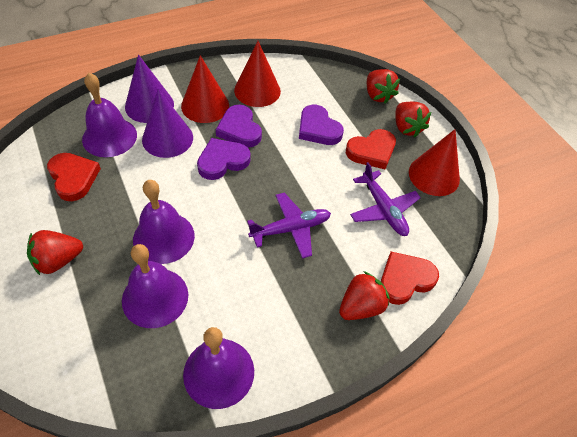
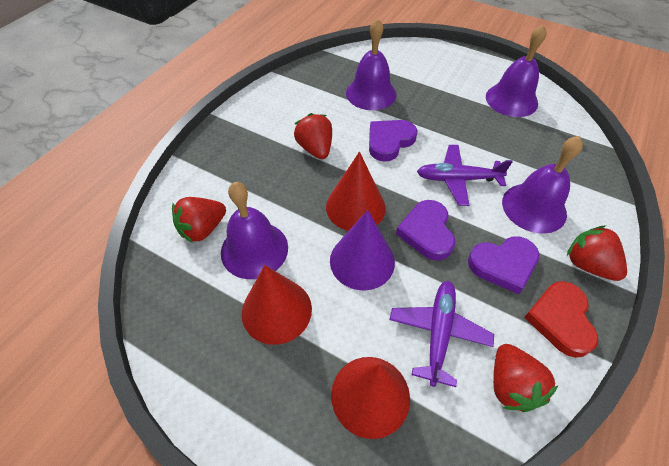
purple cone: [125,55,174,123] [142,89,193,158] = 2 -> [330,210,395,291] = 1
red heart: [47,153,101,201] [346,129,396,169] [381,252,439,305] = 3 -> [524,281,598,358] = 1

